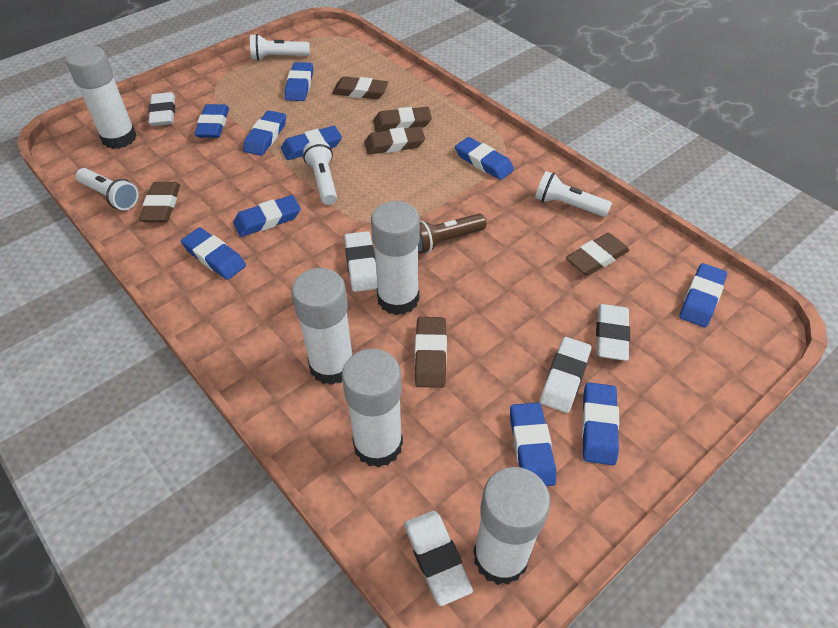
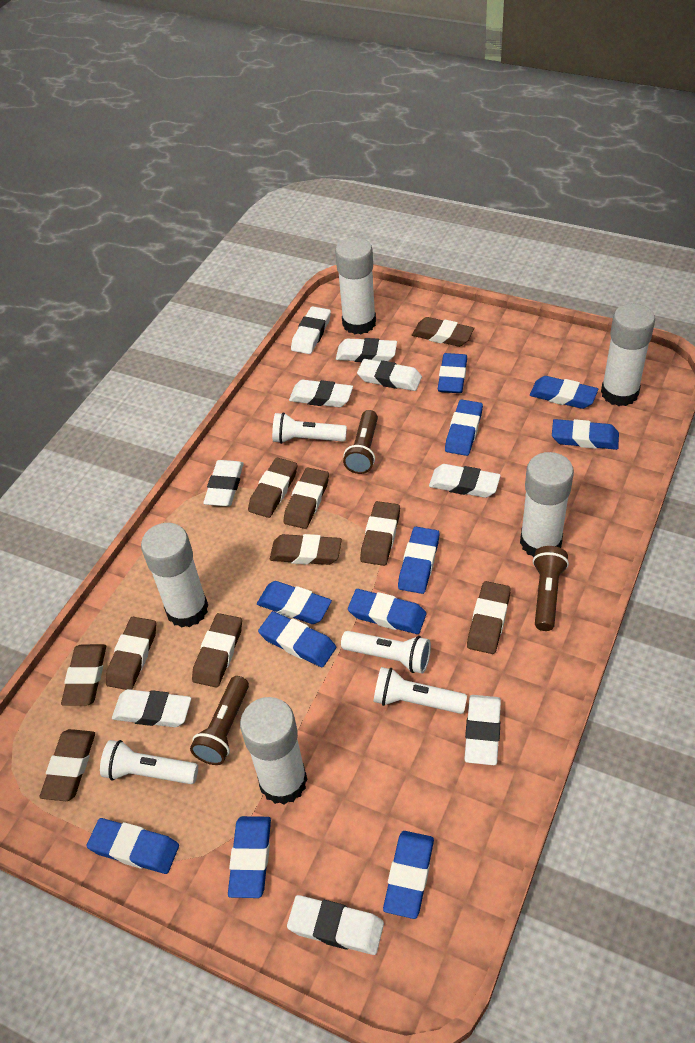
blue eraser: [181,228,246,280] [194,104,229,138] [233,195,301,237] [243,110,286,156] [281,126,342,160] [285,62,313,101] [455,137,514,180] [510,403,556,486] [582,382,619,465] [679,263,727,328] = 10 -> [87,818,179,874] [228,816,271,898] [257,581,332,624] [258,611,336,667] [348,589,426,634] [383,831,434,919] [398,527,440,594] [438,353,467,393] [445,400,483,456] [530,376,598,409] [552,419,619,450] = 11
brown eraser: [139,182,180,222] [332,76,389,99] [364,126,425,154] [373,107,432,132] [415,317,447,388] [566,233,629,276] = 6 -> [40,729,95,801] [61,644,106,706] [106,617,156,690] [192,613,242,688] [248,458,297,518] [270,534,342,565] [283,468,329,529] [360,501,400,566] [412,317,474,347] [467,581,511,654] = 10
brown flashlight: [418,213,487,254] = 1 -> [190,676,249,765] [343,410,378,474] [533,546,569,631] = 3
white eraser: [148,92,175,126] [344,231,377,292] [404,511,473,606] [540,337,591,413] [596,304,630,361] = 5 -> [112,689,191,727] [203,460,244,506] [287,895,384,955] [289,380,353,407] [291,306,331,354] [336,338,397,362] [357,359,422,391] [429,464,501,498] [464,695,501,765] = 9

